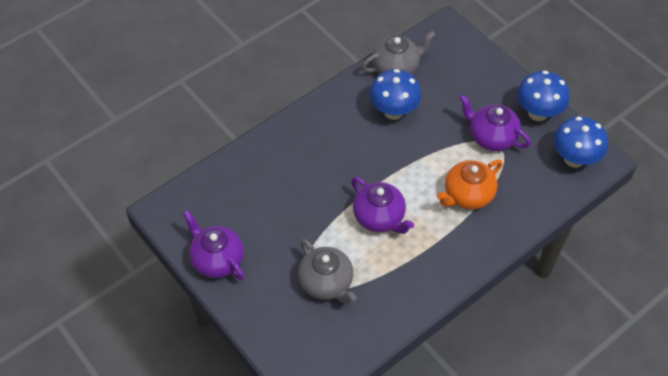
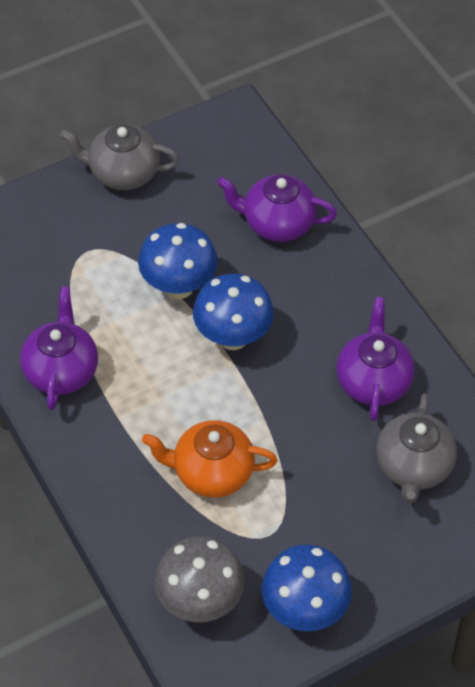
grey mushroom: none = 0 -> [155,536,245,622] = 1

